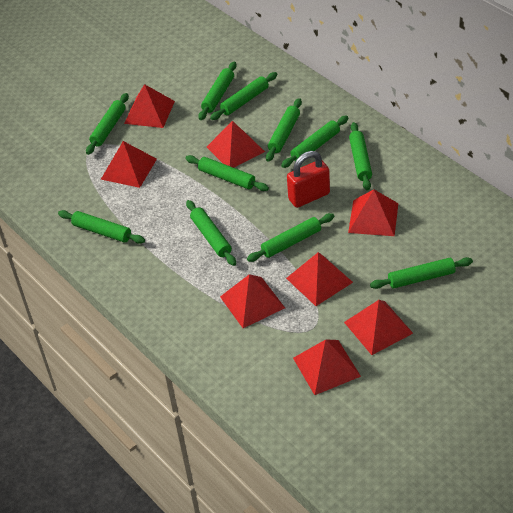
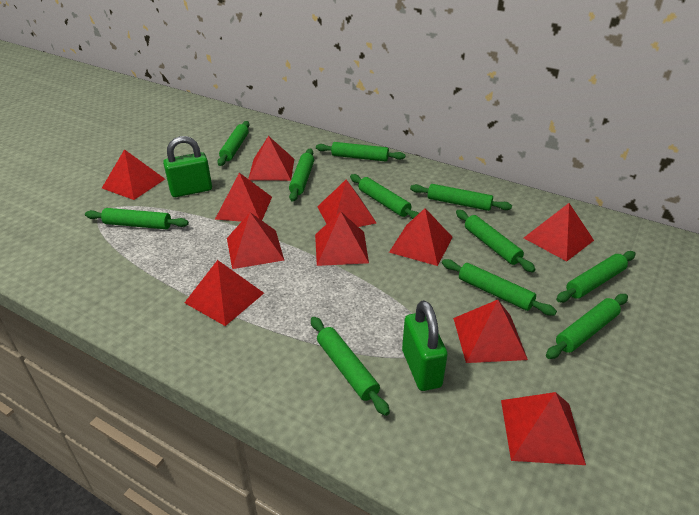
green padlock: none = 0 -> [163,136,212,197] [402,300,448,391] = 2
red padlock: [287,151,330,208] = 1 -> none = 0
red pyramid: [101,141,157,188] [124,84,175,128] [207,121,265,168] [220,274,285,328] [286,252,353,306] [293,339,361,395] [344,300,413,355] [348,189,398,236] = 8 -> [102,149,165,200] [184,260,264,326] [215,173,272,222] [227,212,284,269] [248,136,294,181] [315,212,369,266] [317,179,376,227] [389,208,453,266] [453,300,528,363] [501,392,586,465] [524,203,594,261] = 11

